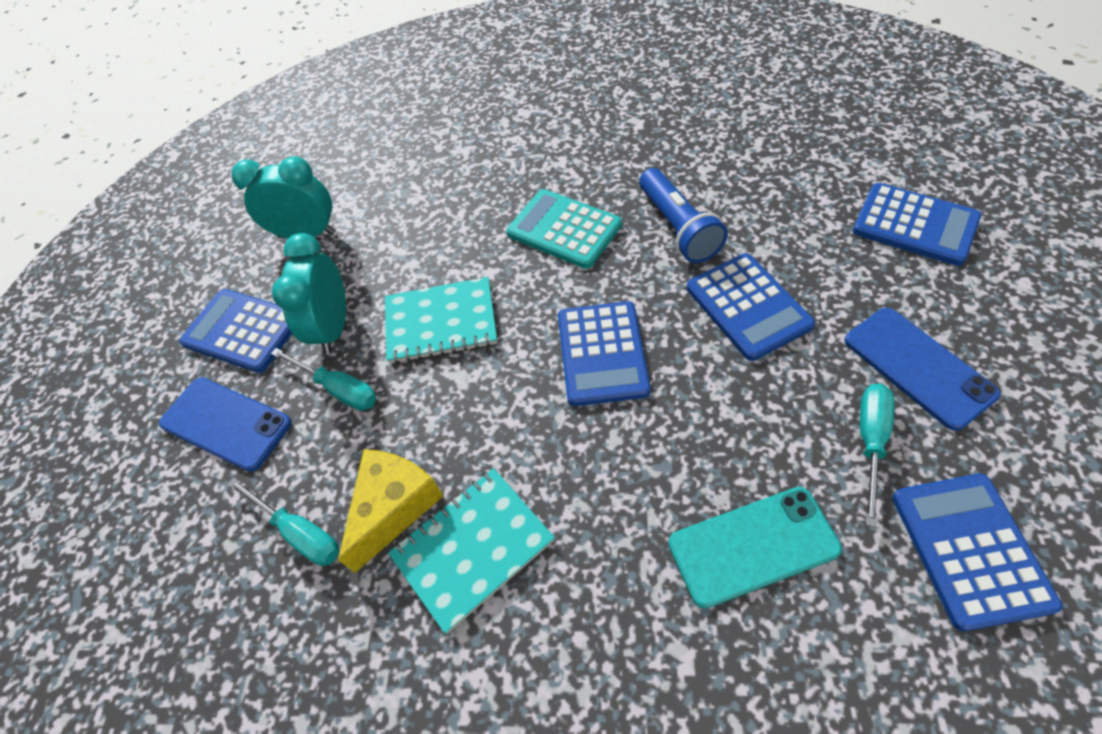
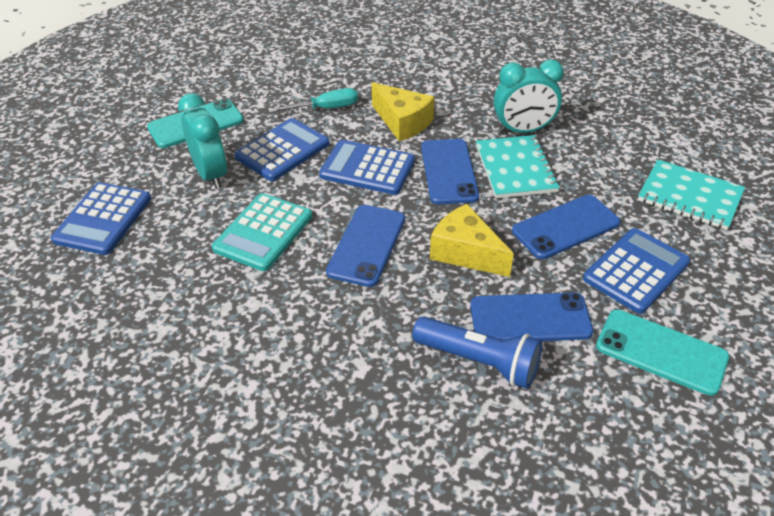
blue calculator: [179,289,292,373] [558,301,651,406] [686,253,815,361] [853,183,981,266] [892,474,1062,632] = 5 -> [51,182,151,255] [234,118,329,181] [319,140,415,195] [583,228,690,314] = 4
blue phone: [159,377,292,472] [844,308,1001,431] = 2 -> [326,205,405,287] [421,139,479,205] [470,293,593,341] [512,195,621,259] = 4
turquoise phone: [668,487,842,609] = 1 -> [147,98,244,148] [596,309,729,396] = 2
turquoise screwdriver: [227,477,339,566] [271,348,377,411] [860,384,895,527] = 3 -> [268,88,358,113] = 1
yellow cheese: [338,449,443,573] = 1 -> [372,82,434,141] [430,204,514,277] = 2

